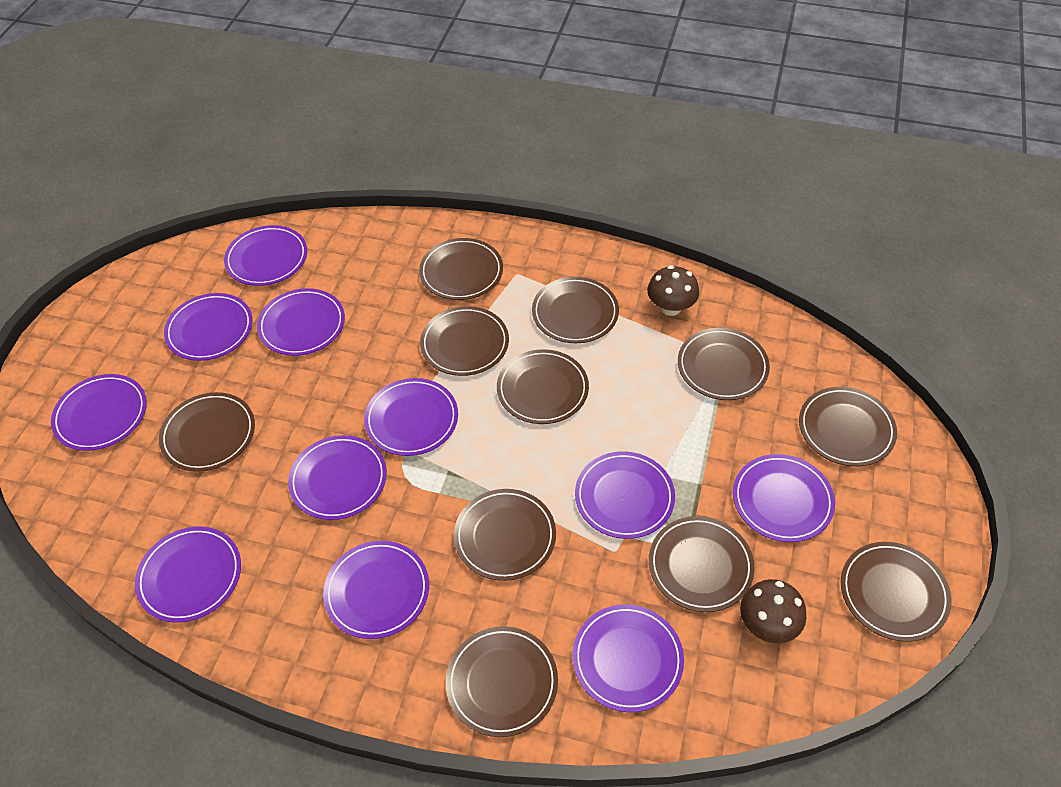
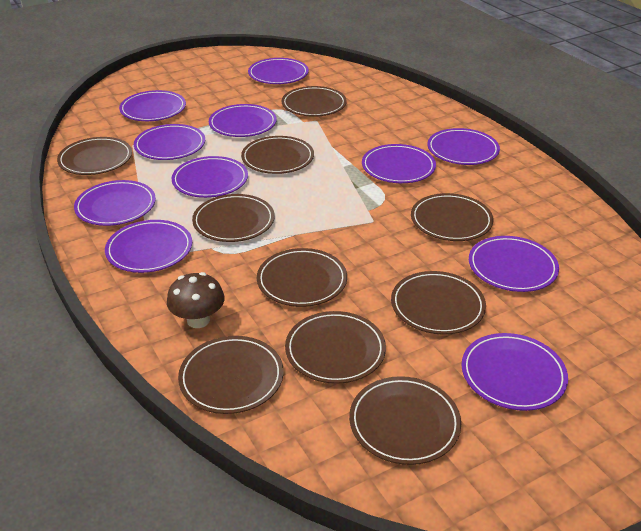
brown mushroom: [647,265,699,316] [740,579,806,643] = 2 -> [167,272,225,328] = 1
brown plate: [159,392,255,472] [419,238,503,300] [420,306,509,376] [446,626,558,737] [454,489,556,581] [497,349,589,424] [532,277,619,343] [649,516,755,612] [678,328,770,400] [799,387,897,467] [841,542,952,642] = 11 -> [57,137,132,175] [178,336,284,414] [192,194,275,242] [241,136,314,174] [257,248,347,307] [282,86,347,117] [285,311,386,384] [349,376,461,465] [391,271,486,335] [411,193,494,241] = 10

